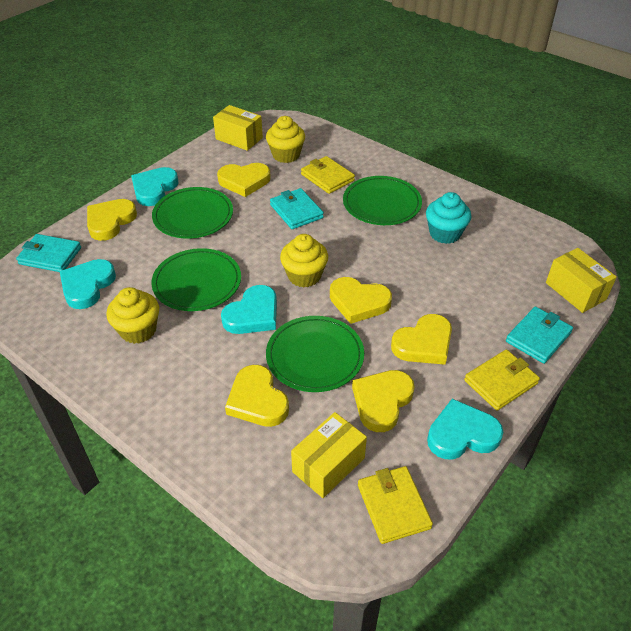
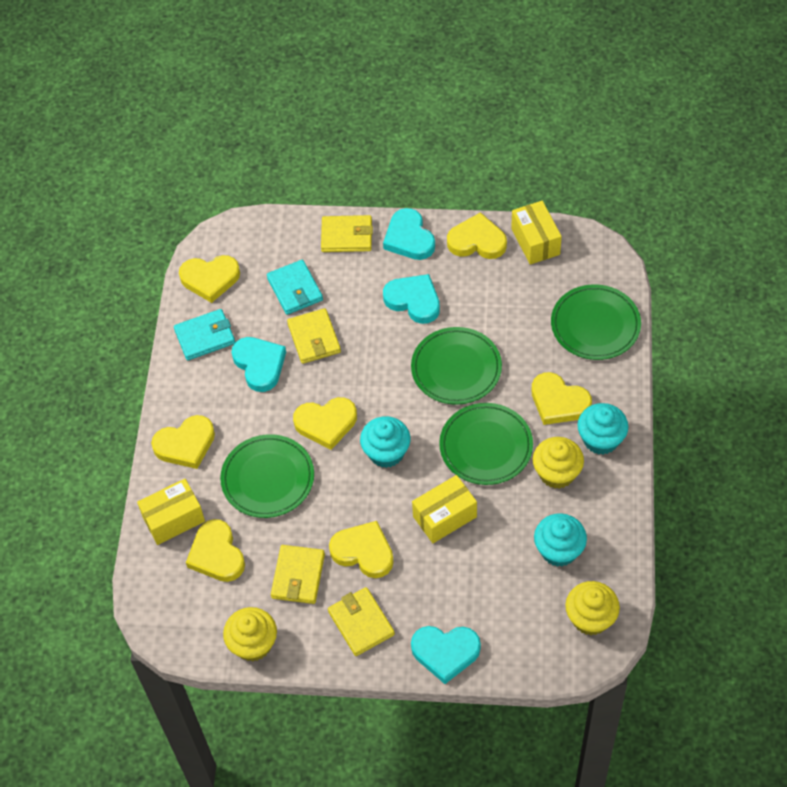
turquoise cupcake: [426,192,471,244] = 1 -> [360,416,410,468] [534,514,587,567] [577,403,629,455] = 3
turquoise wallet: [16,234,81,272] [270,188,324,229] [506,307,573,364] = 3 -> [174,309,235,360] [267,260,323,315] = 2
yellow heart: [87,199,137,241] [217,163,271,197] [225,365,289,427] [330,277,392,324] [352,370,415,432] [391,314,452,365] = 6 -> [151,415,215,469] [179,255,240,303] [186,519,245,582] [293,397,357,450] [329,521,394,578] [447,212,507,259] [531,372,592,425] = 7
yellow wallet: [301,156,355,194] [358,466,433,544] [464,349,540,411] = 3 -> [271,545,325,604] [287,308,341,364] [321,215,373,252] [328,587,395,656] = 4

